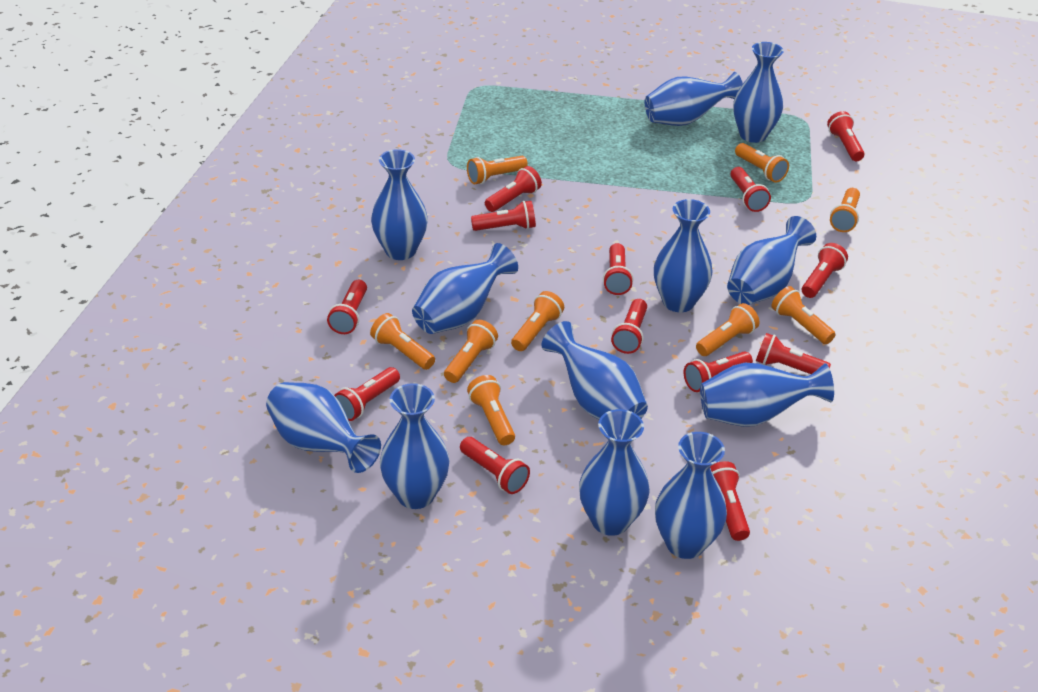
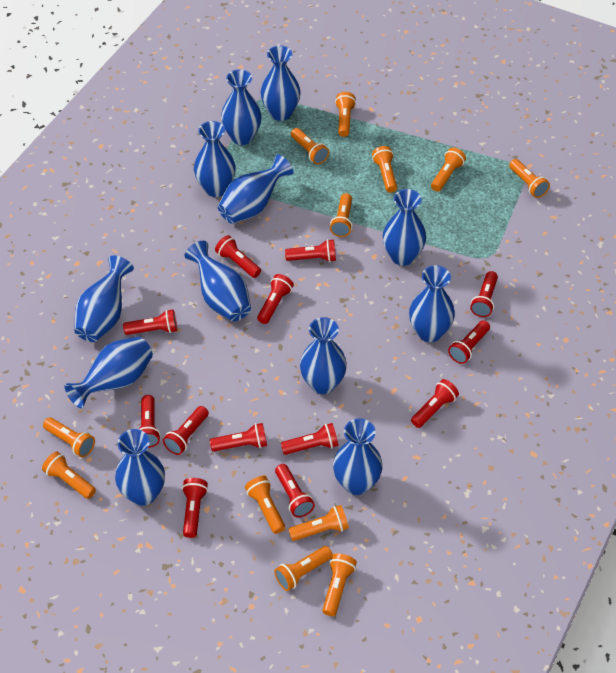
orange flashlight: [370,313,435,370] [444,320,498,383] [467,156,528,184] [467,375,515,445] [511,291,564,351] [696,303,760,356] [735,143,789,183] [772,286,836,344] [830,188,860,232] = 9 -> [42,451,96,499] [43,417,95,457] [245,476,285,534] [274,546,333,591] [288,505,349,541] [291,128,329,164] [322,553,357,616] [330,193,352,237] [335,92,356,137] [372,146,397,193] [431,148,466,192] [509,159,550,198] = 12

